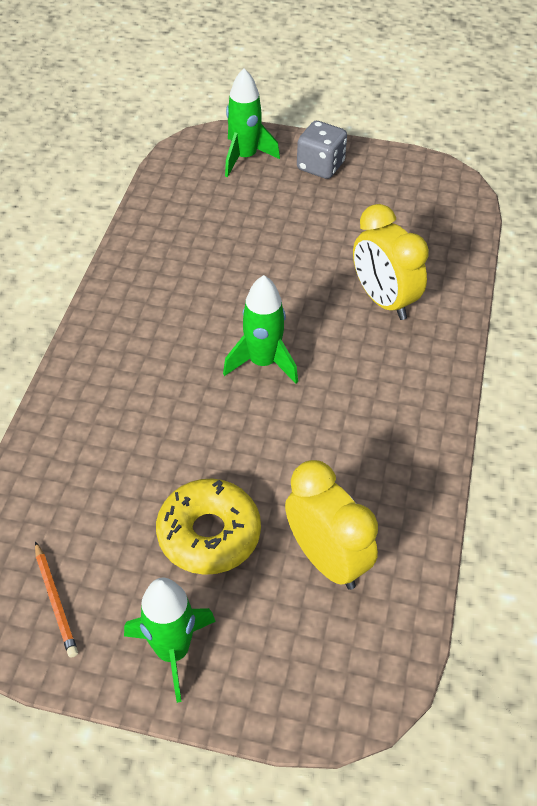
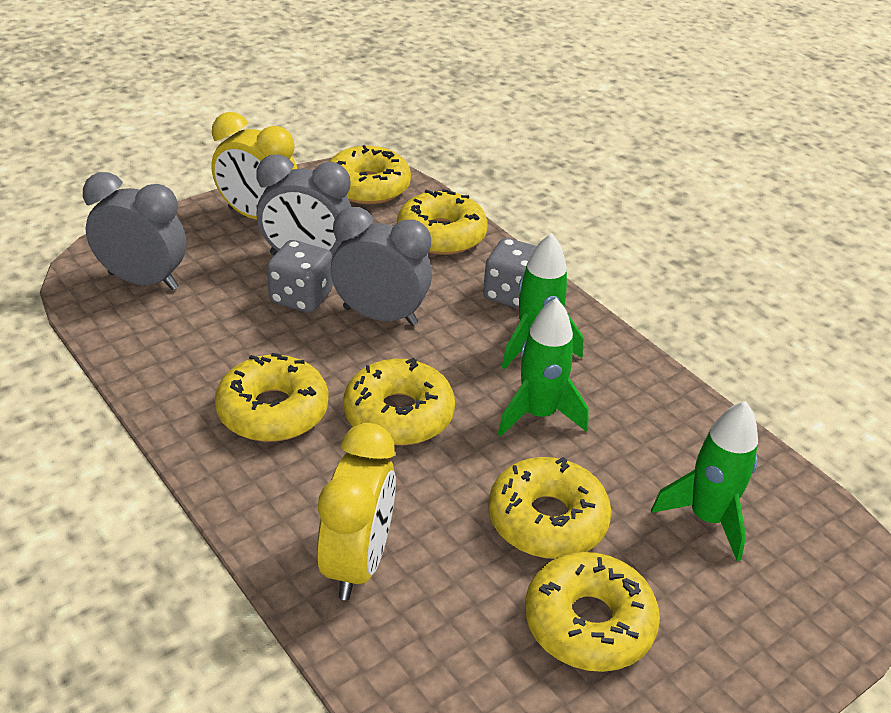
grey clock: none = 0 -> [83,172,186,290] [256,154,351,257] [331,207,432,326] = 3
grey dice: [297,121,347,179] = 1 -> [267,240,333,313] [483,238,537,309] = 2
orange pencil: [35,541,78,658] = 1 -> none = 0
yellow donut: [156,479,261,575] = 1 -> [215,353,328,442] [329,145,411,204] [343,358,455,445] [397,189,488,255] [488,457,612,559] [525,552,660,672] = 6

